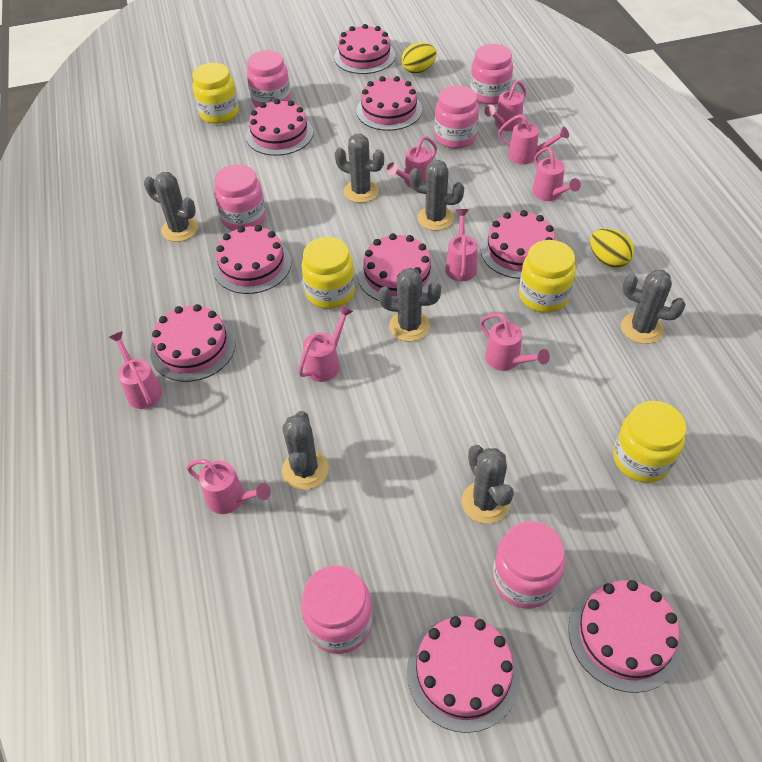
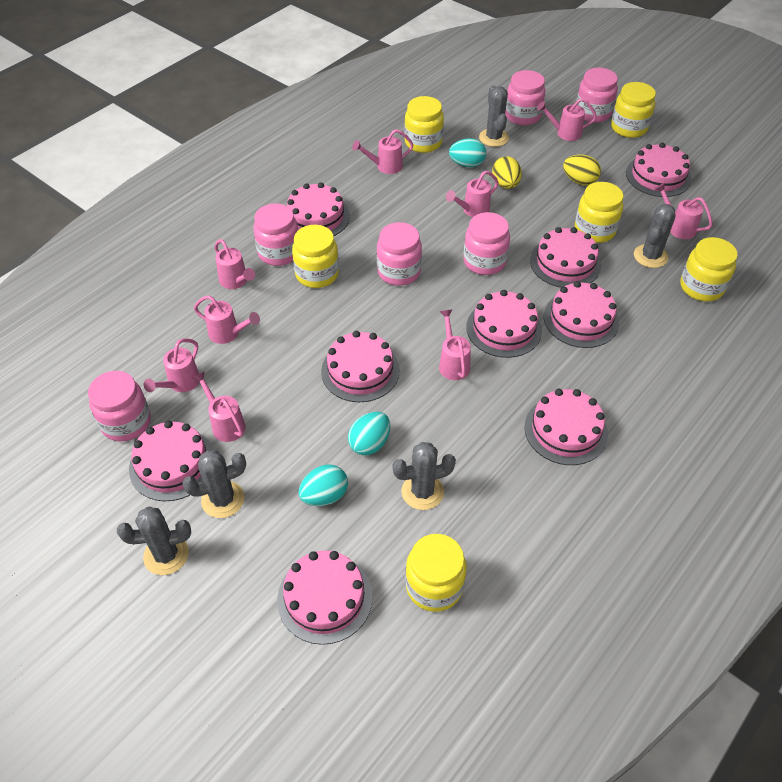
grey cactus: [144,172,198,242] [282,411,329,490] [335,134,384,203] [378,268,441,342] [409,160,464,231] [462,445,514,524] [621,270,686,344] = 7 -> [117,507,191,575] [182,450,246,518] [392,442,456,510] [479,86,509,147] [634,204,676,268] = 5
turquoise egg: none = 0 -> [299,464,348,506] [348,412,390,455] [449,138,486,167] = 3
yellow jar: [192,63,239,124] [301,237,355,309] [519,240,576,313] [613,401,686,483] = 4 -> [292,225,339,288] [404,96,444,153] [405,534,467,612] [575,182,623,243] [611,82,656,138] [680,237,738,301] = 6

